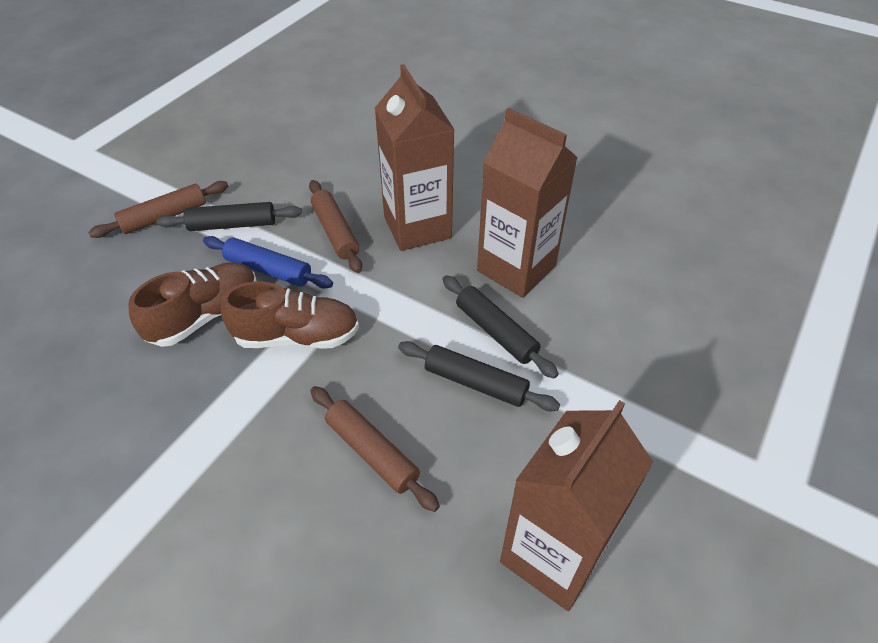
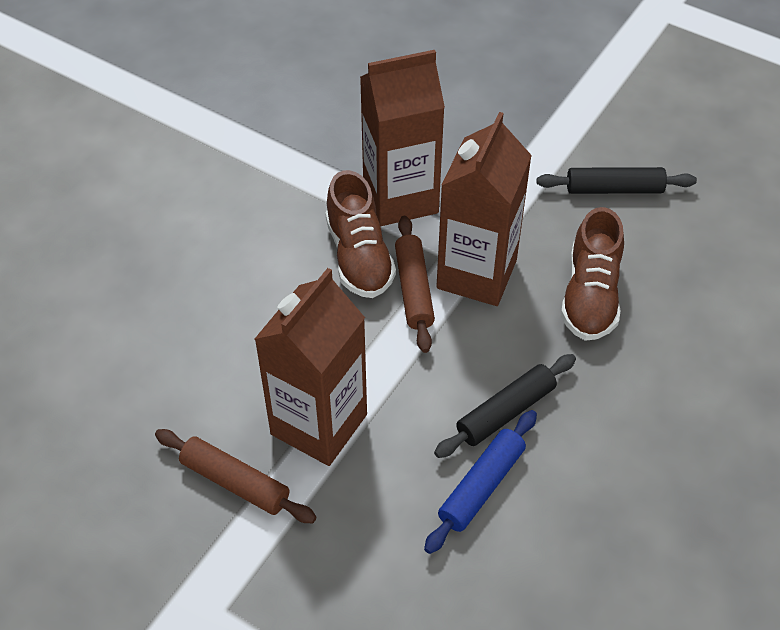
black rolling pin: [157,202,302,231] [398,341,560,411] [442,275,559,378] = 3 -> [434,354,576,458] [537,167,697,194] = 2
brown rolling pin: [88,181,228,238] [309,180,362,273] [310,386,440,512] = 3 -> [155,429,317,523] [395,216,435,353] = 2

